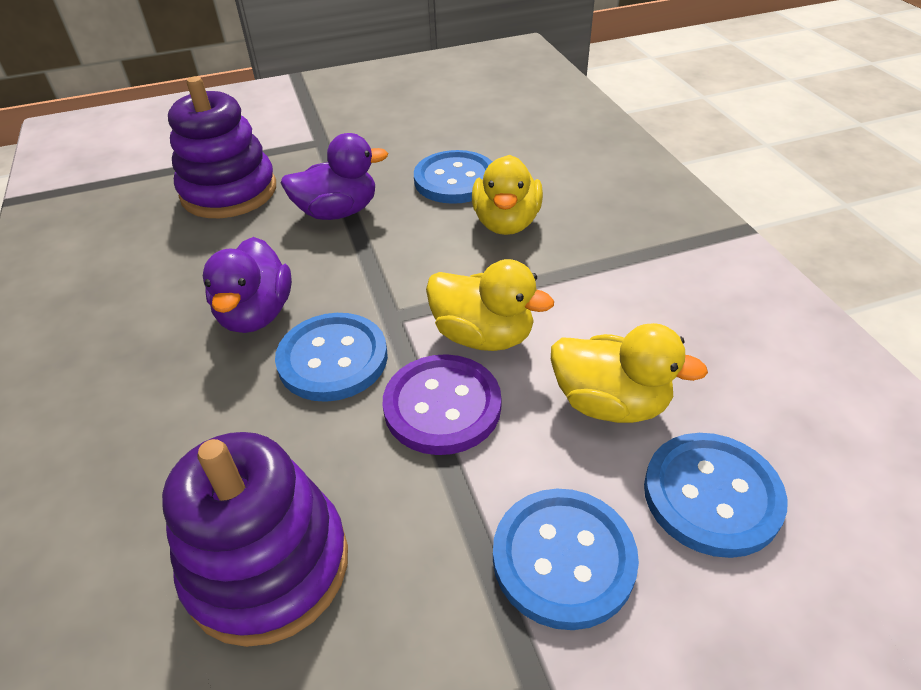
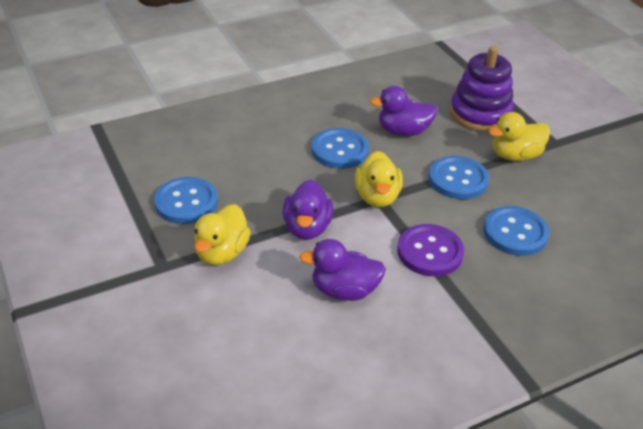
purple duck: [203,237,292,333] [281,133,388,220] = 2 -> [283,180,333,240] [299,239,386,301] [370,86,437,136] = 3
purple stacking toy: [162,432,348,647] [168,76,276,218] = 2 -> [450,46,514,132] = 1

